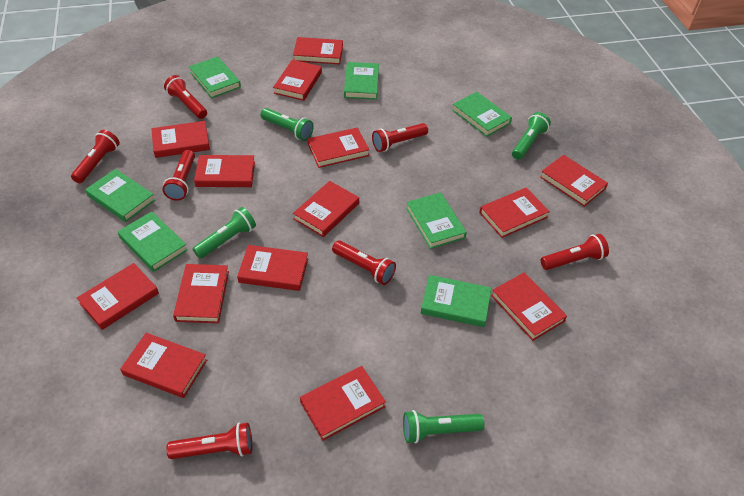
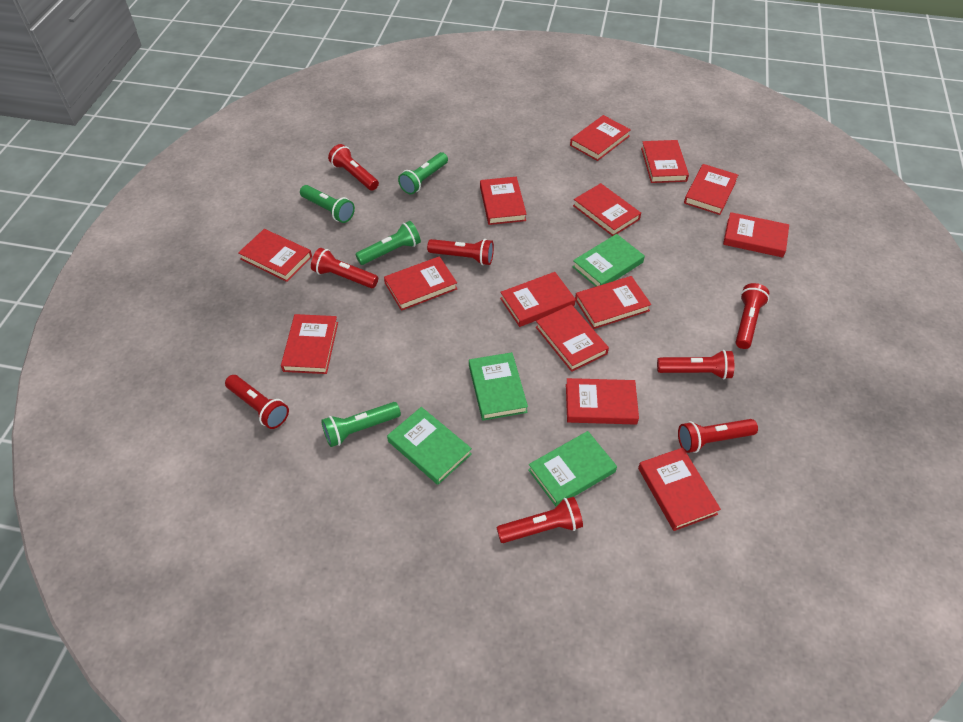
green book: [85,169,155,222] [117,211,188,272] [189,56,241,98] [344,62,379,100] [406,192,467,249] [421,275,491,327] [452,92,512,137] = 7 -> [387,407,472,485] [469,352,528,420] [528,431,617,507] [572,234,645,287] = 4
red flashlight: [71,130,120,183] [162,150,195,201] [164,75,207,119] [166,423,252,459] [332,240,396,285] [372,123,428,152] [541,234,609,270] = 7 -> [225,375,289,429] [311,248,378,288] [328,144,379,191] [427,239,494,265] [497,497,583,543] [657,350,734,380] [678,419,758,453] [736,283,769,349] = 8

